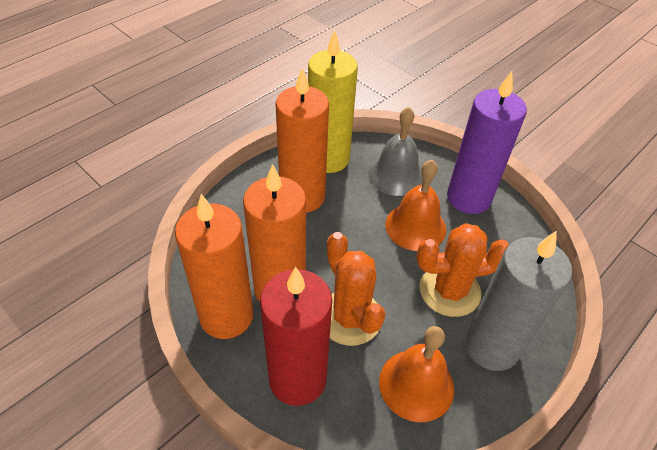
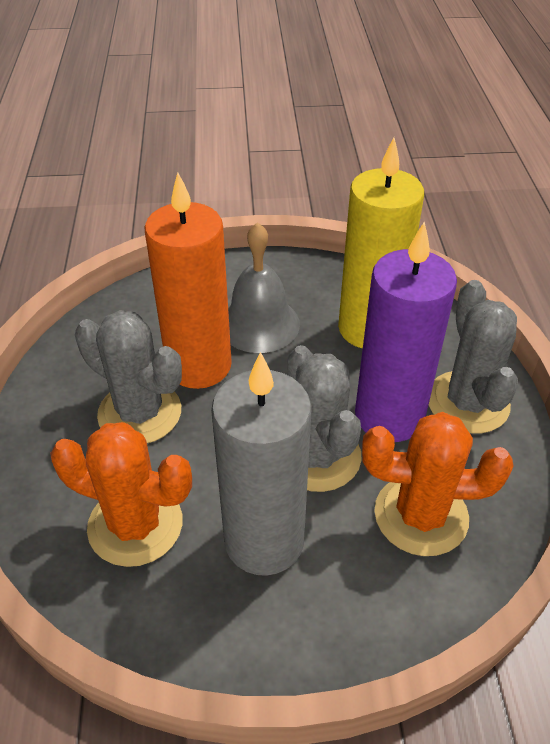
grey cactus: none = 0 -> [75,310,182,443] [287,345,362,492] [429,280,518,434] = 3
orange bell: [379,326,454,422] [385,160,446,251] = 2 -> none = 0
orange candle: [175,194,253,339] [243,164,306,302] [276,67,329,213] = 3 -> [144,173,232,389] = 1
red candle: [260,267,332,406] = 1 -> none = 0

